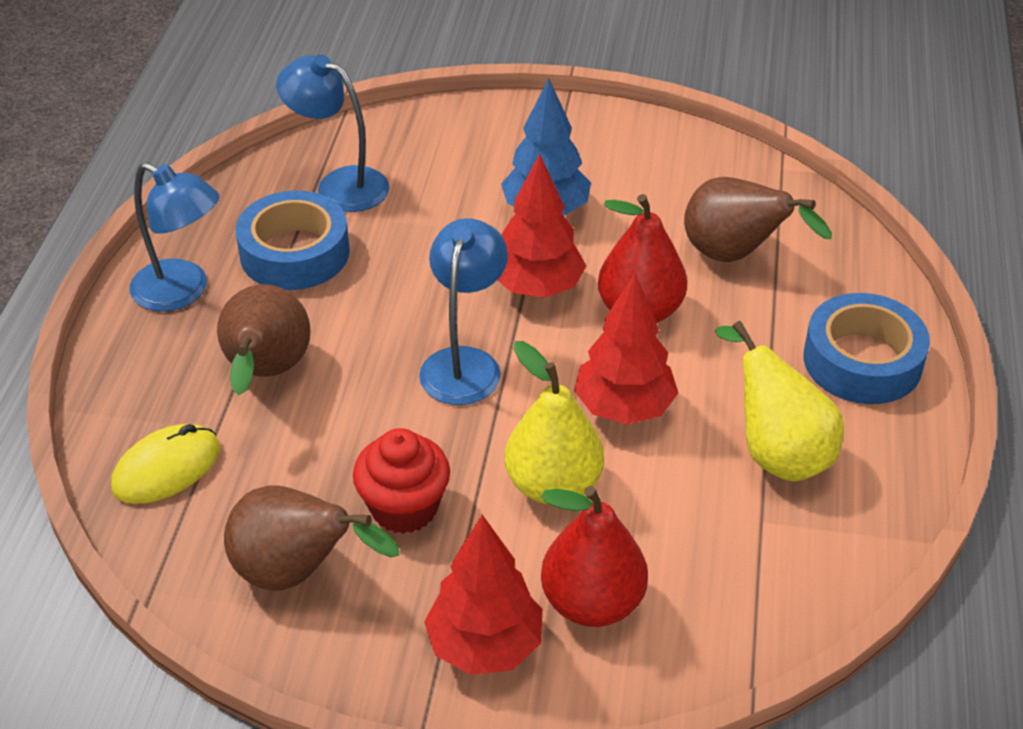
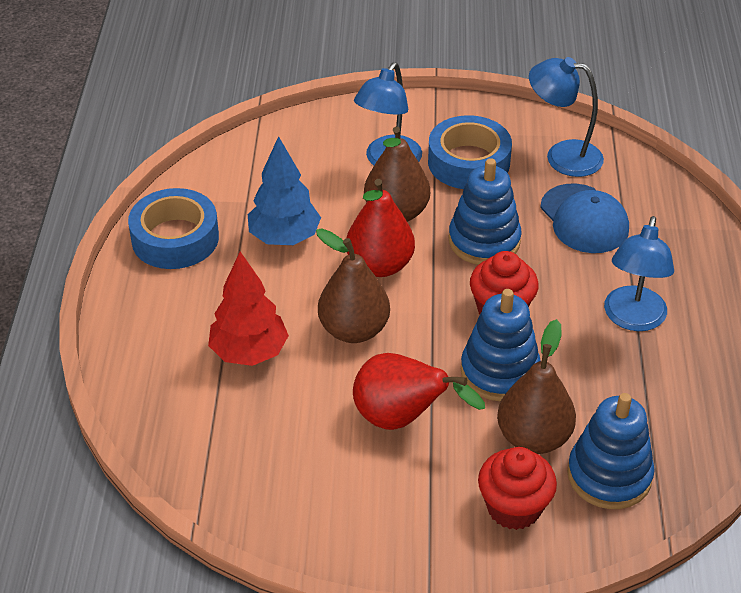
blue cap: none = 0 -> [540,184,629,253] = 1
blue stacking toy: none = 0 -> [449,158,522,265] [461,289,540,401] [567,393,655,509] = 3
red cupcake: [353,428,450,534] = 1 -> [470,251,539,314] [478,447,557,530] = 2
red tree: [424,515,542,675] [498,154,586,298] [574,274,678,424] = 3 -> [208,252,289,366] = 1
yellow mouse: [111,424,220,504] = 1 -> none = 0
yellow pear: [505,341,604,505] [715,321,844,482] = 2 -> none = 0

